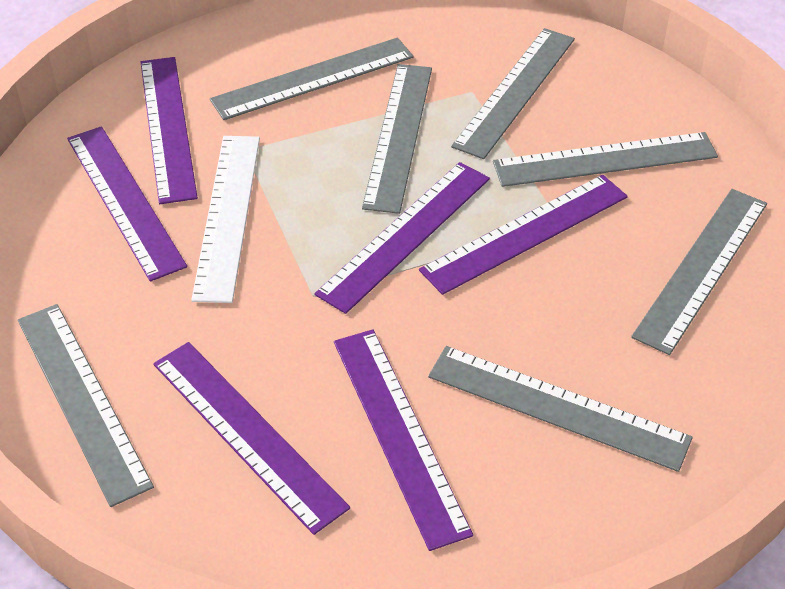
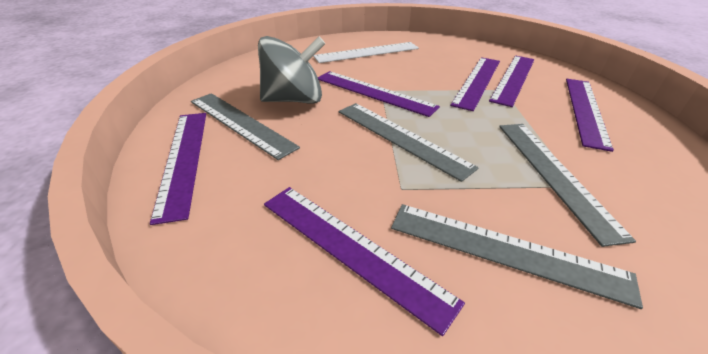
grey ruler: [18,304,154,507] [210,38,414,120] [362,64,432,214] [428,346,693,472] [451,28,575,159] [493,132,718,187] [631,189,767,355] = 7 -> [191,93,300,160] [339,103,479,182] [391,204,643,309] [499,124,636,247] = 4
grey spinning top: none = 0 -> [258,36,325,104] = 1

